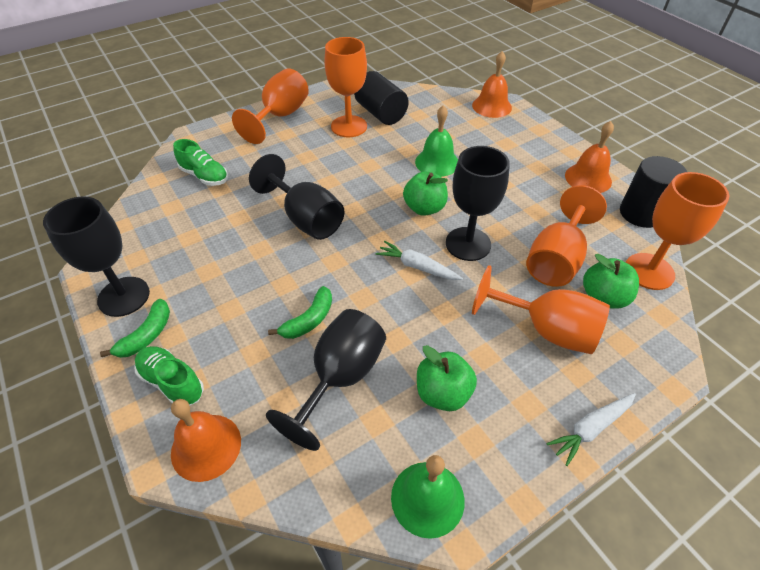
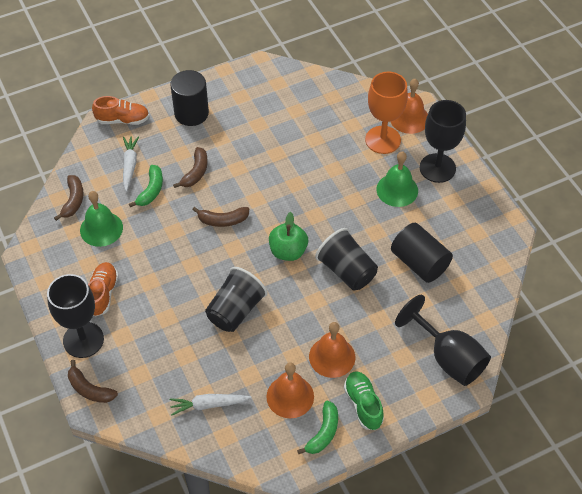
black cup: none = 0 -> [205,267,268,332] [315,228,378,290] = 2
black goblet: [43,196,150,317] [249,154,344,240] [266,309,386,451] [446,146,510,261] = 4 -> [47,274,104,358] [395,295,491,386] [420,100,466,183] = 3
brown banana: none = 0 -> [54,175,84,221] [68,360,118,403] [173,147,208,188] [192,207,249,227] = 4
green apple: [403,171,448,216] [417,345,477,411] [583,254,639,309] = 3 -> [269,212,308,261] = 1
green shoe: [135,346,204,406] [173,139,228,186] = 2 -> [344,371,384,430] = 1
orange goblet: [232,69,309,144] [324,37,367,137] [472,265,610,354] [526,185,607,287] [626,172,729,290] = 5 -> [365,72,408,154] = 1
orange shoe: none = 0 -> [88,262,119,316] [92,96,149,125] = 2

